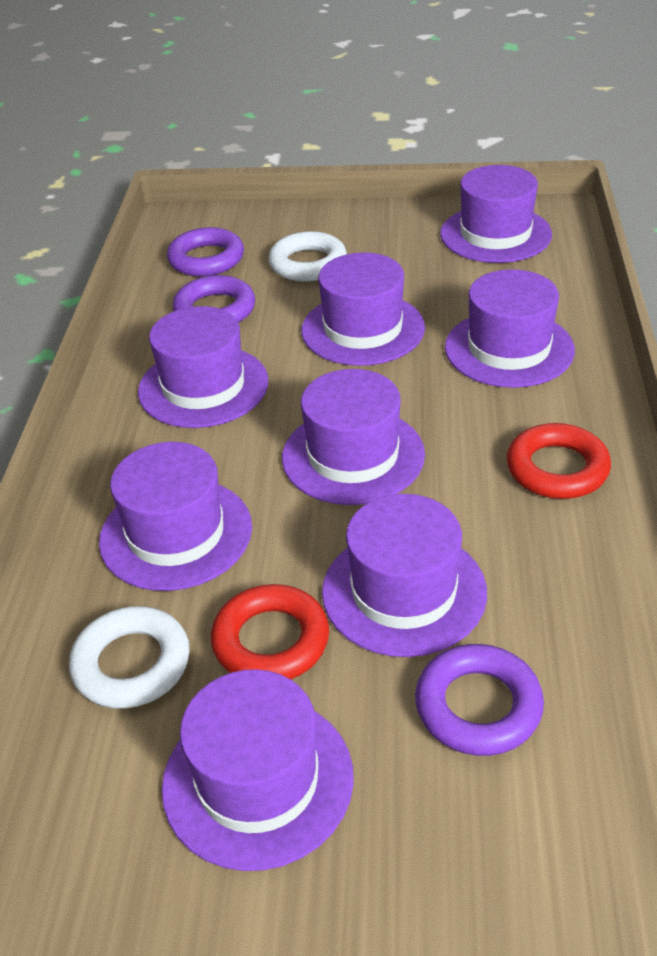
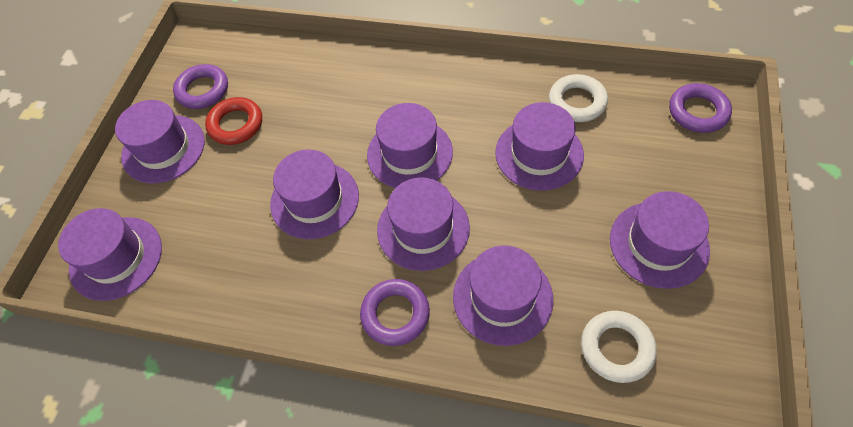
red ring: [211,584,329,679] [507,423,611,499] = 2 -> [205,97,262,145] = 1

